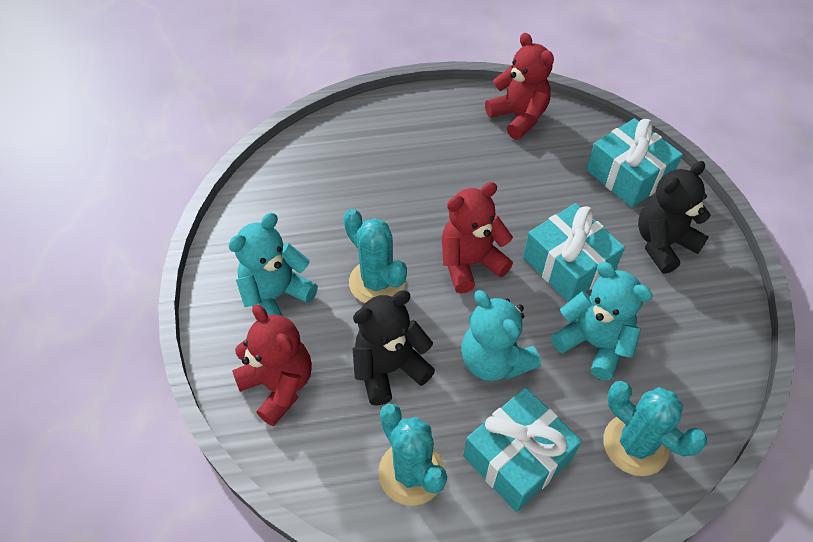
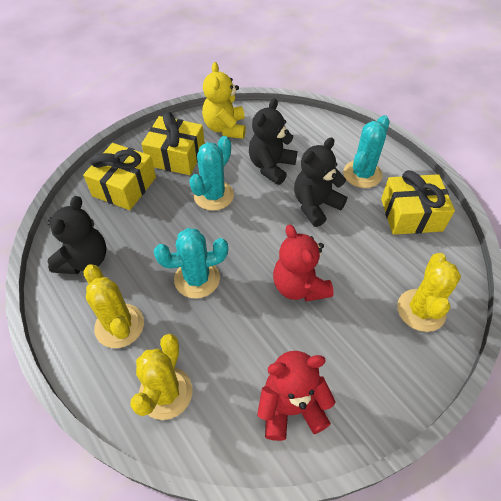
black teddy bear: [352,290,435,406] [638,161,711,274] = 2 -> [48,196,107,274] [249,98,297,185] [294,137,347,227] = 3
red teddy bear: [232,304,312,426] [442,182,513,293] [485,33,554,140] = 3 -> [257,351,335,441] [273,225,334,302] = 2
turquoise gift: [464,387,582,512] [523,203,625,302] [586,118,683,207] = 3 -> none = 0
turquoise teddy bear: [228,213,318,316] [461,290,541,381] [551,262,653,380] = 3 -> none = 0
yellow cactus: none = 0 -> [84,264,144,348] [130,334,193,420] [397,253,461,332] = 3
yellow gift: none = 0 -> [83,143,156,210] [141,112,205,175] [381,170,455,235] = 3
yellow teddy bear: none = 0 -> [202,62,246,139] = 1

